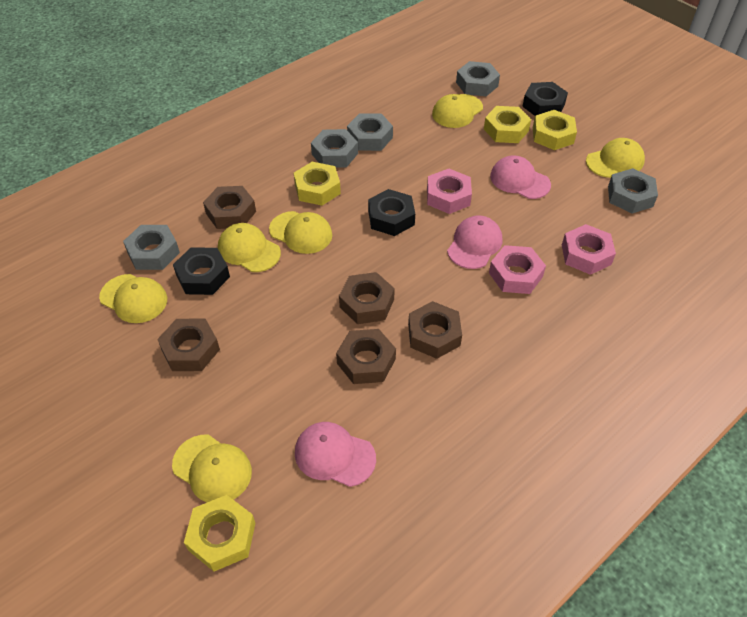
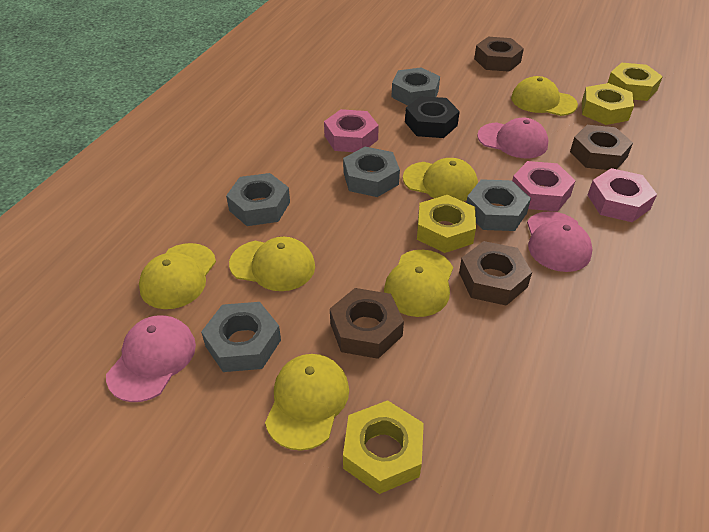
black nut: [173,247,230,295] [368,189,415,236] [522,82,568,116] = 3 -> [405,96,460,138] = 1
brown nut: [157,318,220,371] [203,186,256,229] [336,329,396,384] [339,272,395,324] [408,301,462,359] = 5 -> [330,288,404,359] [459,241,532,306] [474,37,524,72] [570,125,633,170] = 4

